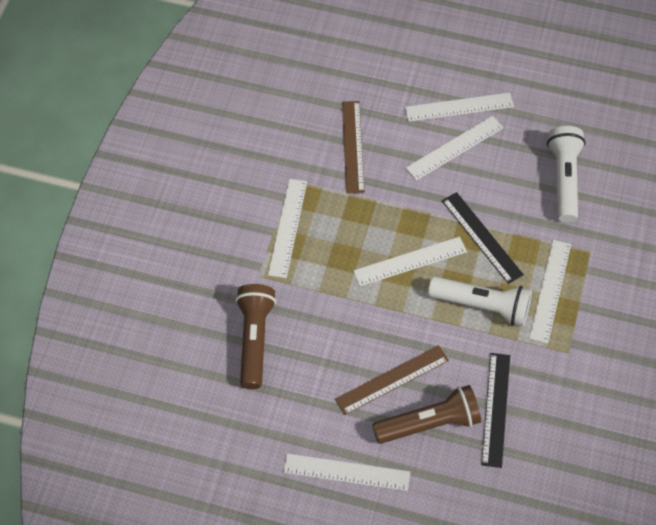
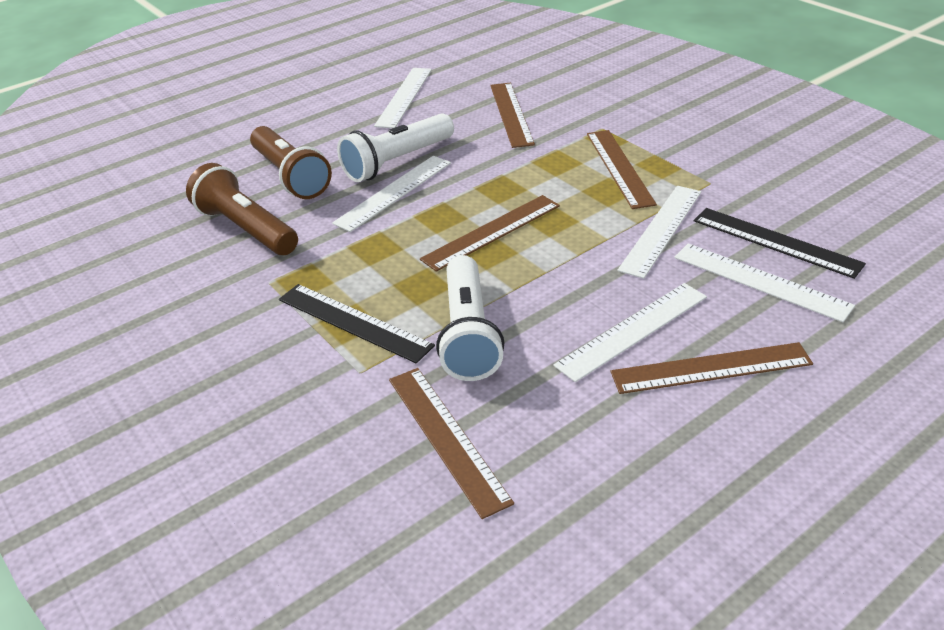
brown ruler: [335,345,449,415] [342,101,365,193] = 2 -> [389,368,514,519] [420,195,560,272] [490,83,535,148] [587,130,657,209] [611,342,813,394] = 5
white ruler: [268,179,307,278] [283,453,410,491] [353,237,467,286] [405,93,514,122] [406,116,503,181] [529,240,571,344] = 6 -> [332,156,451,232] [374,68,432,128] [553,283,707,382] [617,186,701,279] [674,243,855,322] = 5

